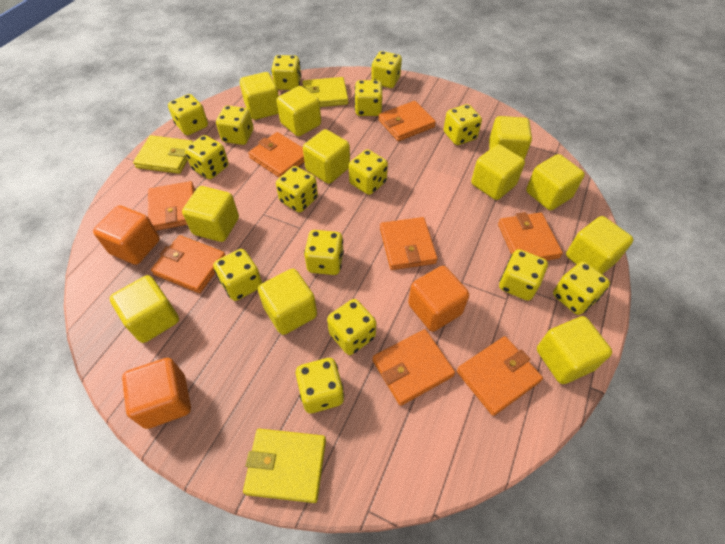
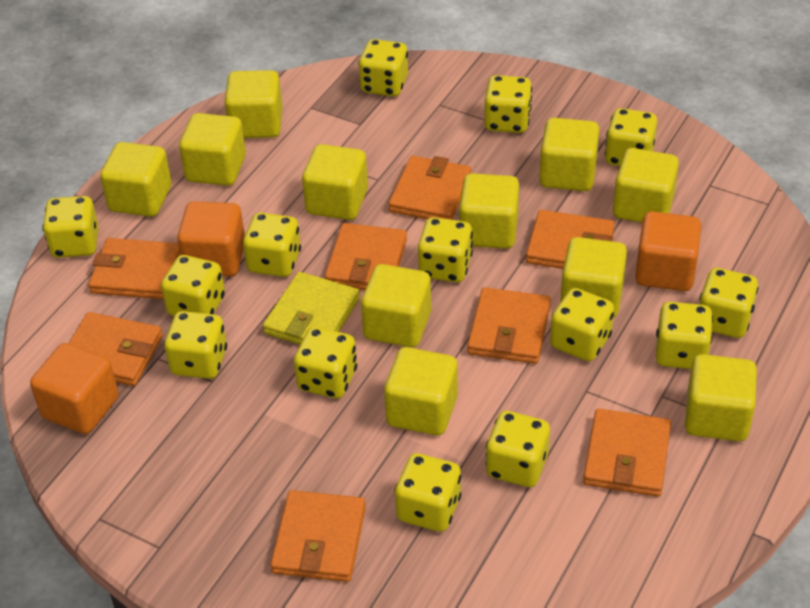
yellow dice: [168,94,208,135] [185,135,229,179] [213,249,262,301] [216,105,253,145] [271,55,301,90] [276,166,318,212] [296,358,344,413] [304,230,344,275] [327,299,376,355] [349,149,388,195] [354,80,382,116] [371,51,402,88] [444,104,482,145] [499,249,548,301] [553,262,610,315] = 15 -> [42,196,99,258] [161,255,225,316] [164,311,227,379] [243,213,301,277] [294,327,357,399] [358,39,408,97] [394,453,461,532] [418,217,473,282] [484,75,532,133] [486,411,550,487] [550,288,614,361] [605,108,657,166] [656,302,713,369] [699,268,759,338] = 14
yellow wallet: [133,135,193,174] [243,429,326,503] [303,77,348,107] = 3 -> [263,272,360,345] = 1

